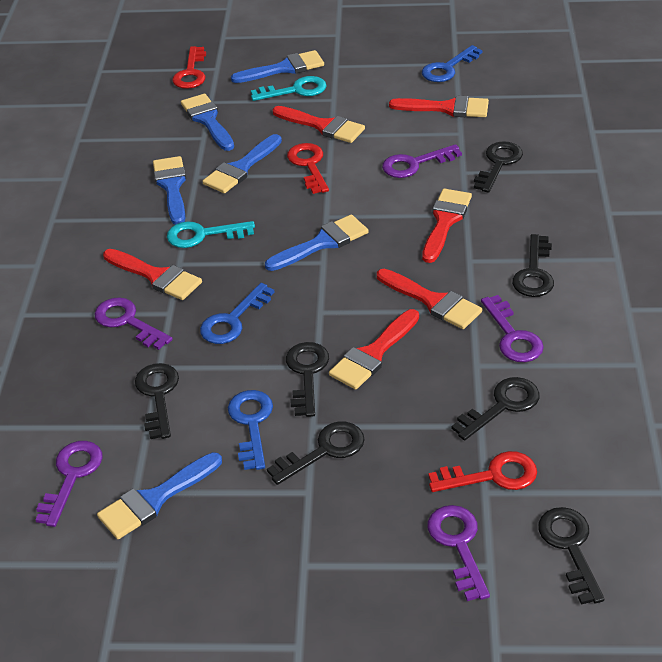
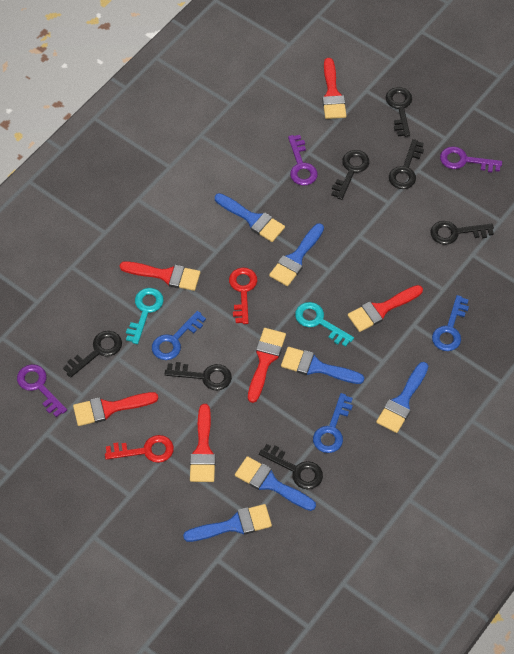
purple key: [35,441,103,527] [94,297,173,350] [382,144,462,178] [428,505,490,601] [481,295,544,362] = 5 -> [17,364,67,417] [288,135,318,186] [440,146,502,173] = 3
red key: [172,46,206,89] [287,143,329,194] [428,451,537,492] = 3 -> [105,435,174,463] [229,267,257,324] = 2

